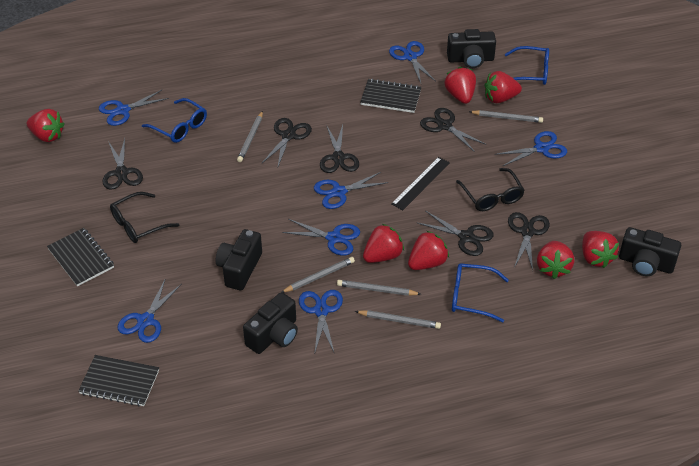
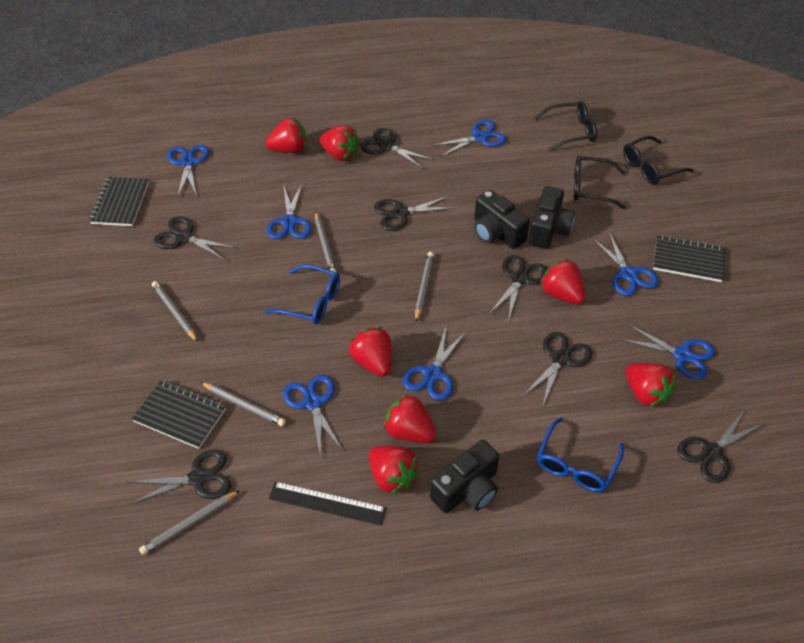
black camera: [216,229,262,290] [243,292,298,354] [447,29,496,68] [619,227,681,276] = 4 -> [430,440,499,513] [474,190,530,249] [529,186,575,249] = 3
black glasses: [110,192,179,243] [456,168,525,211] = 2 -> [534,101,597,151] [574,156,626,209] [623,136,694,184] = 3
black scissors: [102,139,143,190] [261,118,312,169] [320,125,359,173] [418,211,494,256] [420,108,486,152] [508,212,550,270] = 6 -> [128,450,231,505] [154,217,236,260] [360,128,434,169] [374,196,454,231] [489,255,547,322] [523,332,592,405] [677,411,765,483] = 7
blue glasses: [142,98,207,143] [452,263,509,322] [505,46,549,85] = 3 -> [265,264,340,324] [537,418,624,492] = 2

